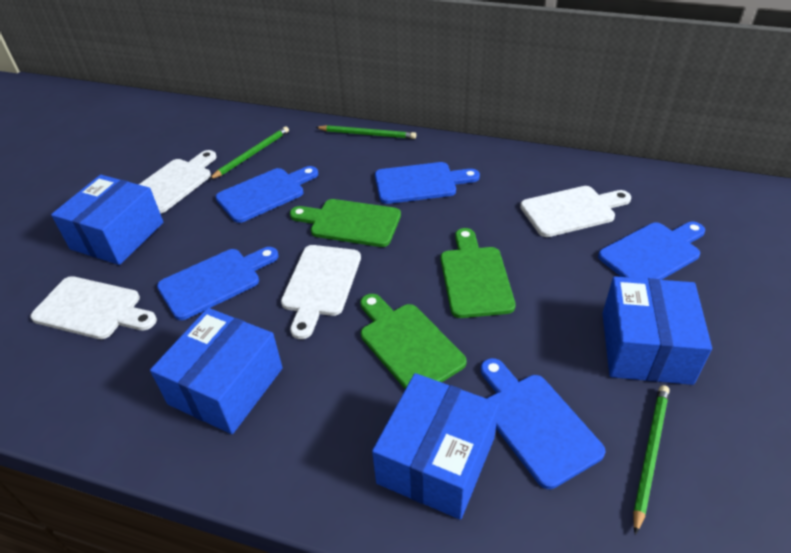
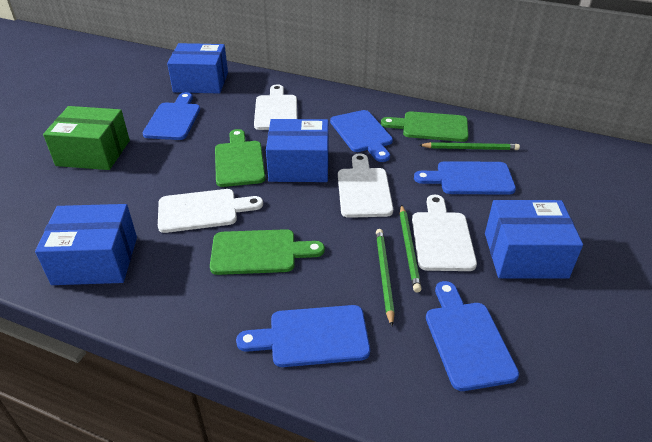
green box: none = 0 -> [43,106,130,170] = 1

